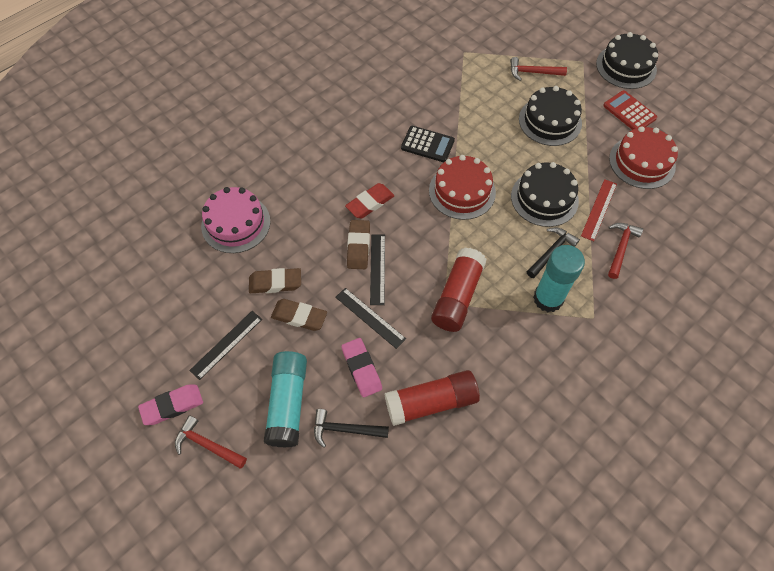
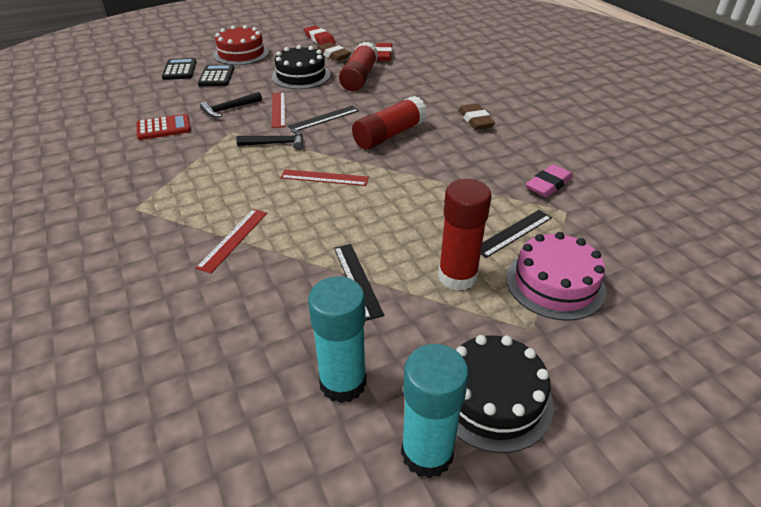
black cake: [511,162,579,227] [519,86,582,146] [596,32,658,89] = 3 -> [272,45,330,89] [456,335,554,453] = 2
black calculator: [401,126,455,162] = 1 -> [162,58,196,80] [198,64,234,86] = 2
brown eraser: [249,268,301,293] [271,299,327,331] [347,220,370,269] = 3 -> [317,42,351,61] [458,103,495,130] = 2
pink eraser: [138,385,203,425] [341,338,382,397] = 2 -> [526,164,573,197] = 1
red cake: [429,155,496,220] [609,126,678,189] = 2 -> [214,25,269,65] = 1
red eraser: [345,183,395,219] = 1 -> [304,26,335,45] [376,43,392,61] = 2
red glue stick: [385,370,480,426] [431,247,487,332] = 2 -> [339,42,378,91] [352,96,427,150] [438,179,492,291] = 3
red hammer: [175,415,247,469] [510,57,567,81] [608,223,643,279] = 3 -> none = 0
red ruler: [581,179,617,241] = 1 -> [196,209,267,274] [272,92,285,128] [281,169,369,186] = 3

